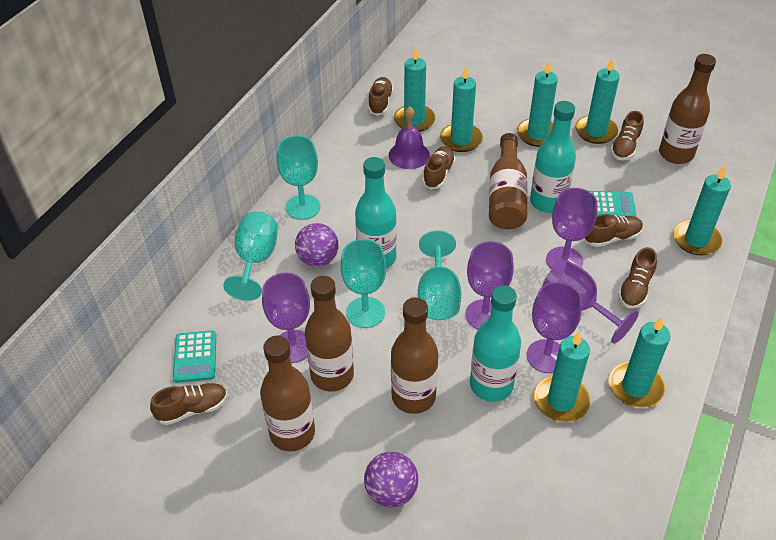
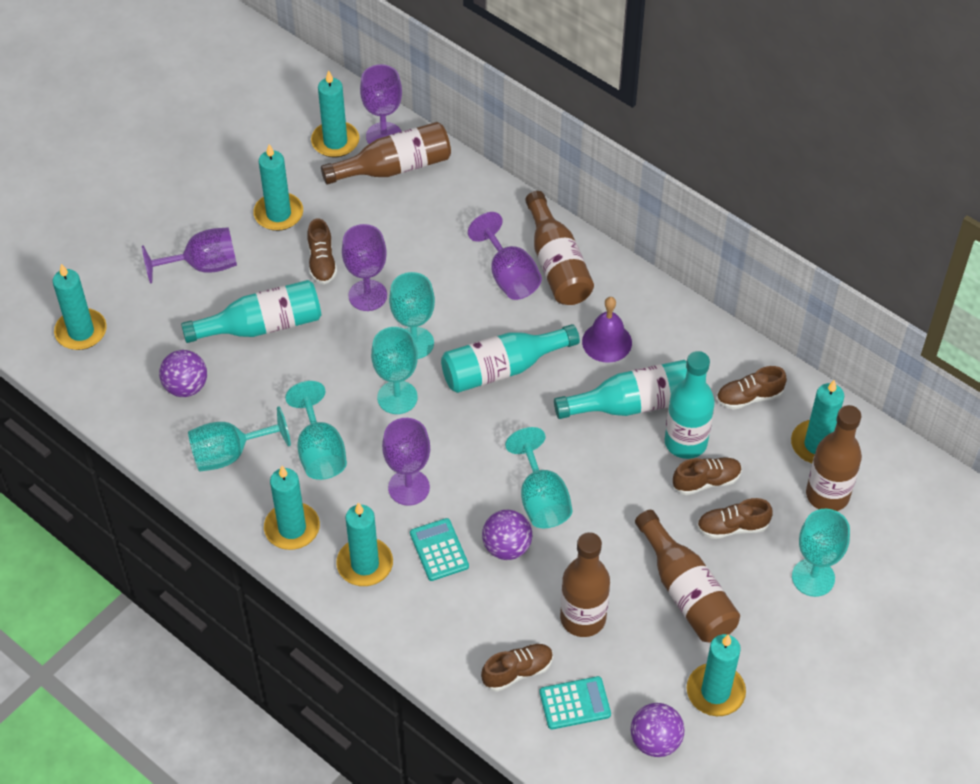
brown shoe: [150,383,228,425] [368,77,393,115] [422,146,456,189] [585,214,643,247] [610,111,644,160] [618,247,657,309] = 6 -> [307,218,337,284] [481,644,553,691] [673,458,742,495] [697,498,773,539] [716,366,787,410] = 5
purple ball: [295,223,338,267] [364,452,418,508] = 2 -> [159,350,207,397] [482,510,532,560] [631,703,684,757] = 3
turquoise bottle: [355,157,397,269] [470,285,521,402] [530,101,576,213] = 3 -> [181,280,321,343] [441,324,580,393] [554,360,687,419] [665,351,715,459] = 4
turquoise goblet: [223,212,278,301] [277,136,320,220] [341,239,386,328] [418,230,462,320] = 4 -> [188,406,291,472] [285,381,347,480] [371,327,418,414] [389,272,435,359] [505,427,572,528] [792,509,850,597] = 6

